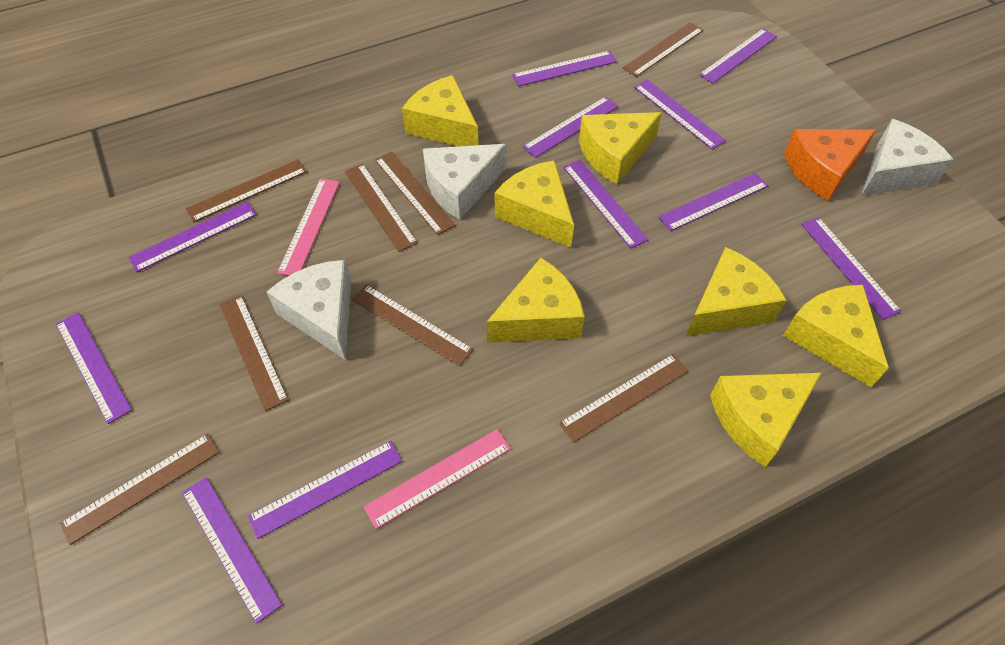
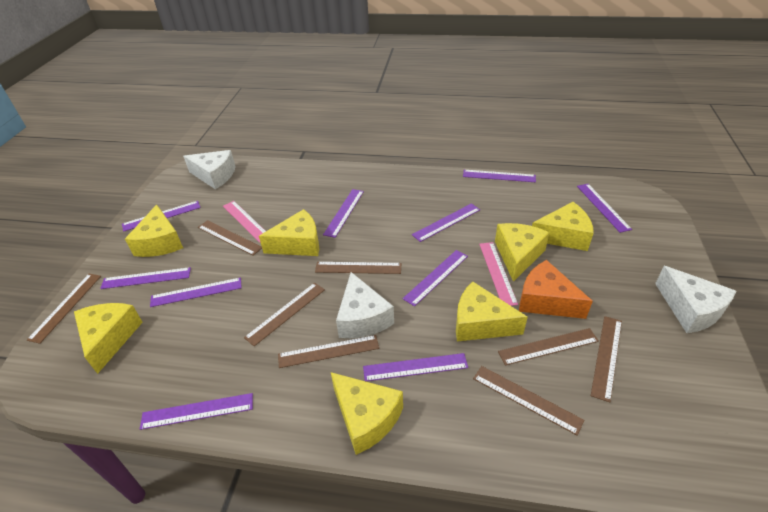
purple ruler: [56,312,132,424] [128,201,257,272] [182,477,282,624] [248,441,402,539] [512,51,617,86] [523,96,619,158] [563,160,648,248] [634,79,726,150] [658,173,768,231] [699,28,777,83] [801,217,901,319] = 11 -> [100,267,191,289] [122,201,201,232] [140,393,253,430] [150,277,242,307] [323,189,364,238] [363,353,468,381] [403,250,468,307] [412,203,480,242] [463,170,536,182] [577,184,632,233] = 10

